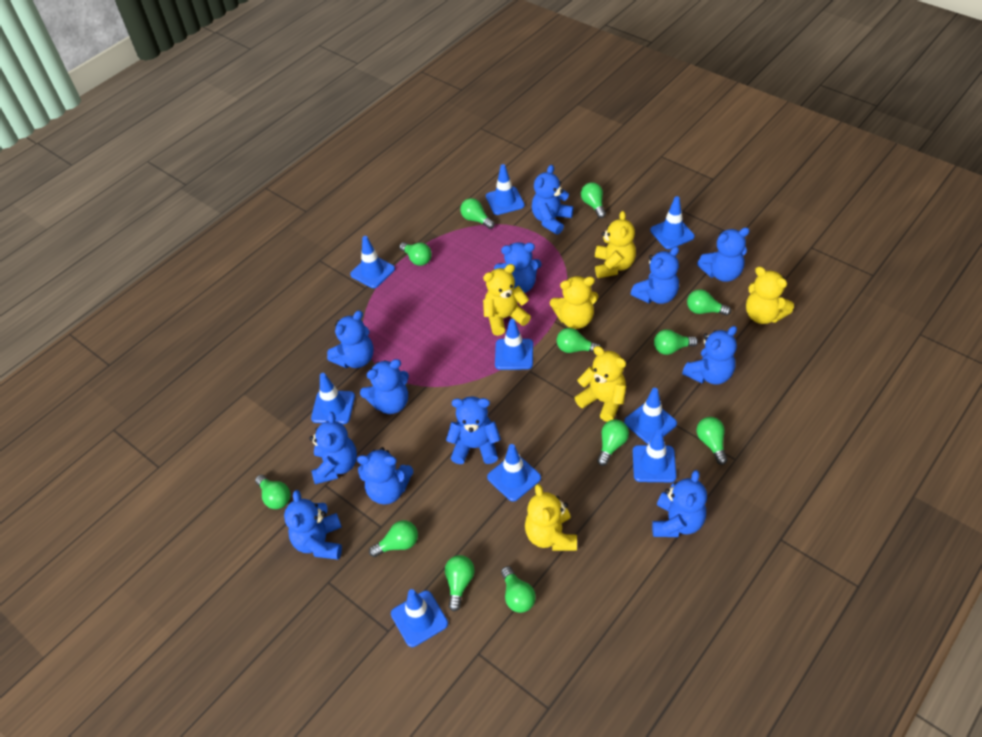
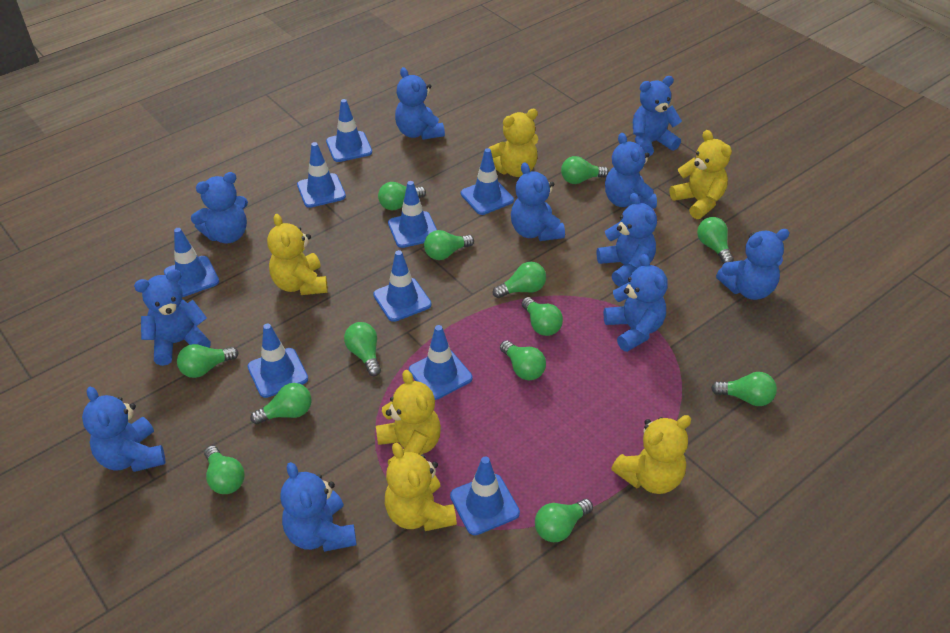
blue teddy bear: [284,490,342,560] [310,412,357,485] [327,310,374,368] [357,447,413,505] [360,359,409,414] [446,396,501,464] [494,242,542,293] [532,165,573,235] [631,246,679,304] [652,470,707,537] [682,326,737,384] [697,227,750,282] = 12 -> [82,387,165,472] [134,269,211,366] [191,172,248,244] [280,462,357,552] [395,67,445,140] [511,163,565,241] [597,193,657,287] [603,254,668,352] [605,133,657,209] [633,76,682,156] [716,229,789,300] = 11
green light bulb: [255,475,290,509] [369,520,418,557] [399,242,432,266] [445,555,475,611] [460,198,495,229] [501,566,536,613] [557,328,602,353] [581,182,606,218] [597,419,629,466] [654,329,698,355] [687,289,731,316] [697,417,728,465] = 12 -> [177,344,238,378] [204,445,245,494] [250,383,311,424] [344,322,381,376] [378,182,426,210] [424,230,474,260] [493,262,546,298] [500,340,546,380] [521,297,563,336] [535,499,593,542] [561,156,609,184] [697,217,734,264] [711,372,777,406] = 13

